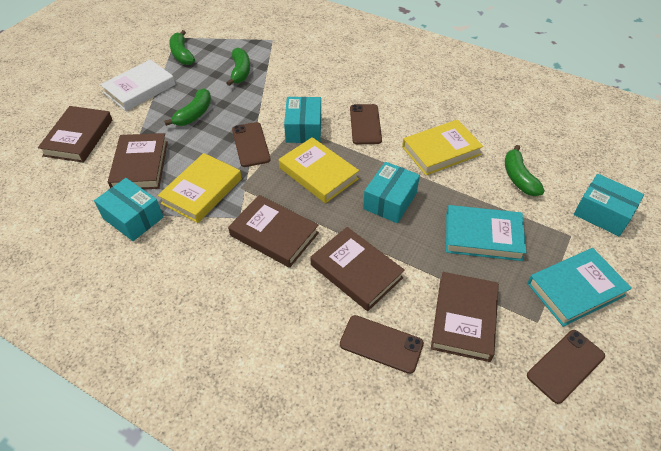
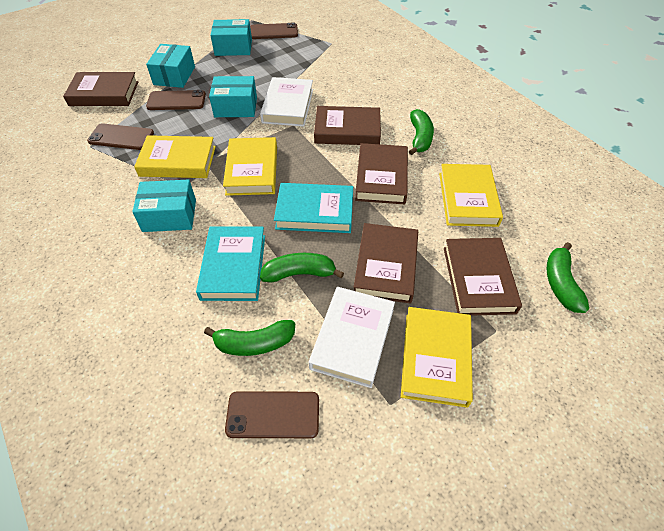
white book: [100,59,176,111] = 1 -> [260,77,313,127] [309,287,395,388] = 2
yellow book: [158,153,242,223] [279,137,359,203] [402,119,483,175] = 3 -> [134,135,216,178] [223,137,277,196] [401,307,473,408] [439,164,503,227] = 4

